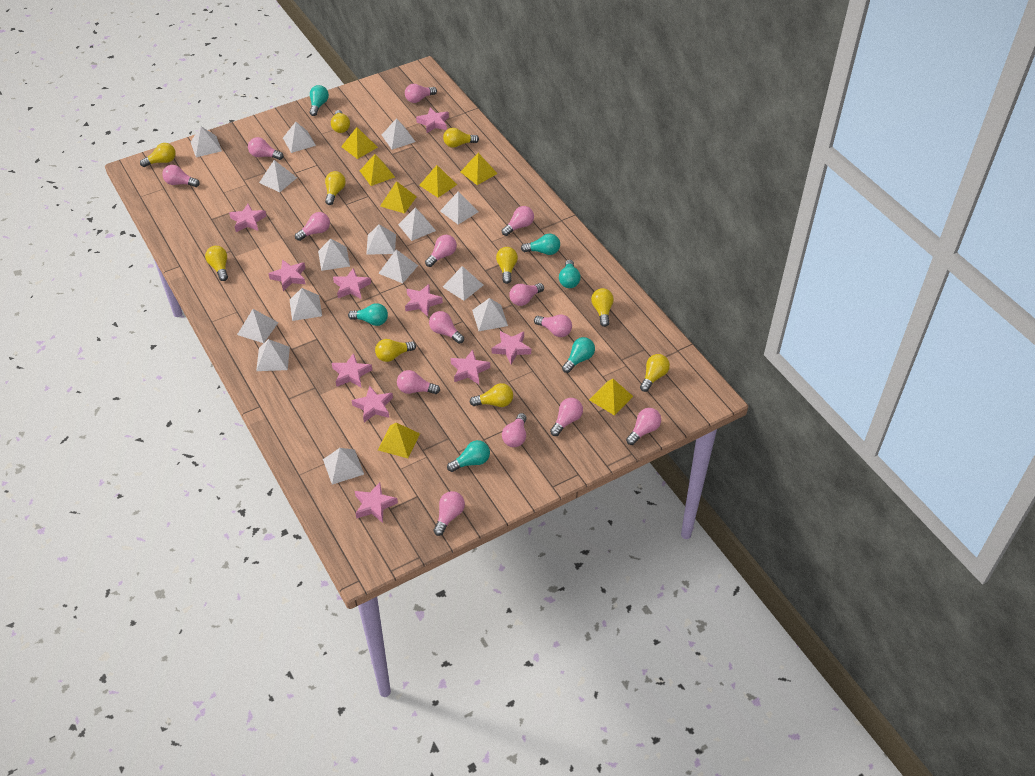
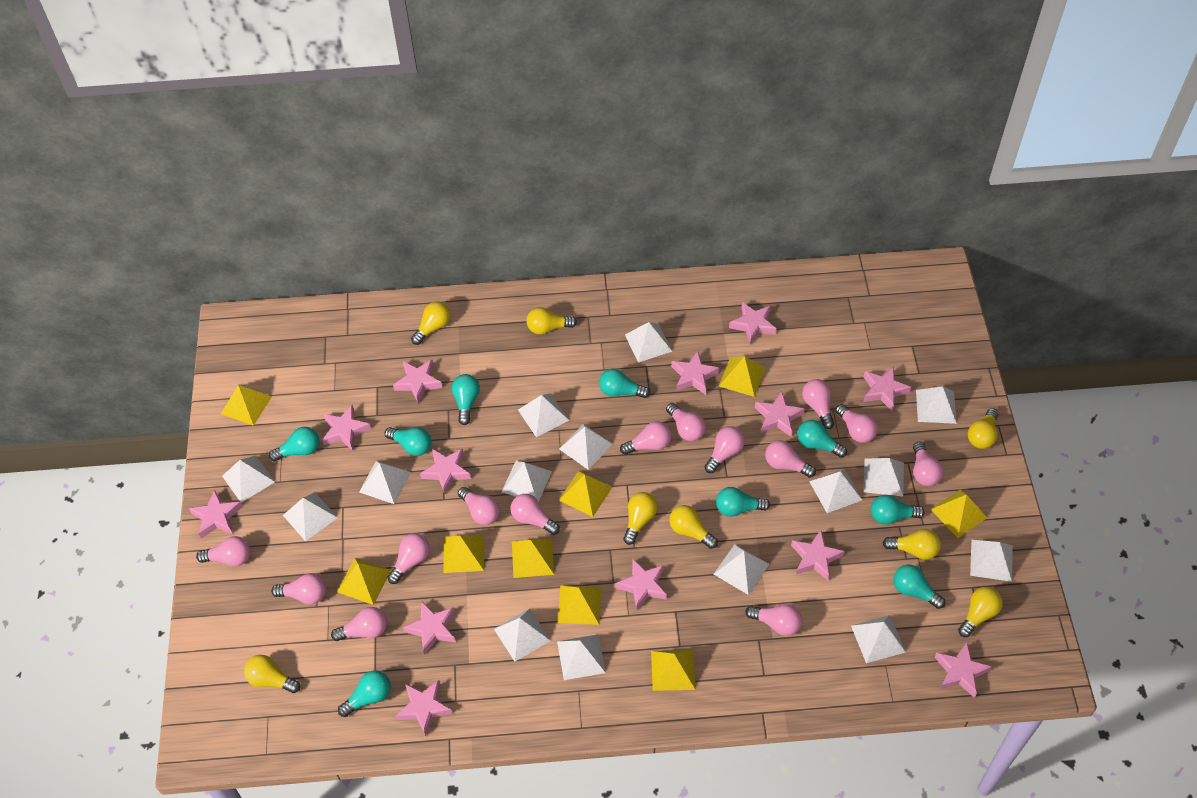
pink star: [229,204,266,232] [269,259,305,291] [332,353,372,387] [333,268,371,299] [352,386,393,422] [355,482,398,523] [405,284,443,317] [416,107,449,133] [451,350,490,384] [492,331,531,364] = 10 -> [189,490,243,538] [322,405,371,451] [393,360,442,403] [396,680,453,736] [403,602,456,655] [420,448,471,494] [615,558,667,611] [671,351,719,395] [729,302,777,345] [755,391,804,437] [791,530,844,581] [863,367,912,411] [935,642,992,698] = 13
turquoise light bulb: [310,85,329,116] [348,303,388,326] [447,440,490,472] [521,234,560,255] [559,260,581,288] [562,337,595,373] = 6 -> [269,427,319,461] [338,670,391,717] [385,427,431,456] [452,374,480,425] [599,369,650,398] [716,487,770,517] [797,420,847,458] [871,495,925,525] [893,565,945,609] = 9
yellow light bulb: [140,143,176,167] [205,246,228,281] [325,171,346,205] [331,110,350,133] [375,339,416,362] [443,128,479,148] [470,383,513,407] [496,247,518,284] [591,288,614,327] [640,354,670,392] = 10 -> [244,655,300,693] [411,302,450,345] [526,307,577,334] [623,492,658,545] [669,505,718,549] [883,529,941,560] [958,587,1003,637] [968,408,998,449] = 8
yellow pyramid: [341,127,378,159] [360,154,395,186] [378,422,420,458] [380,181,417,214] [419,165,457,197] [460,153,498,185] [589,379,633,416] = 7 -> [221,385,272,426] [337,558,391,605] [443,535,484,573] [512,539,554,578] [558,586,601,625] [559,471,612,517] [651,650,696,691] [719,356,765,397] [930,490,987,538] = 9

